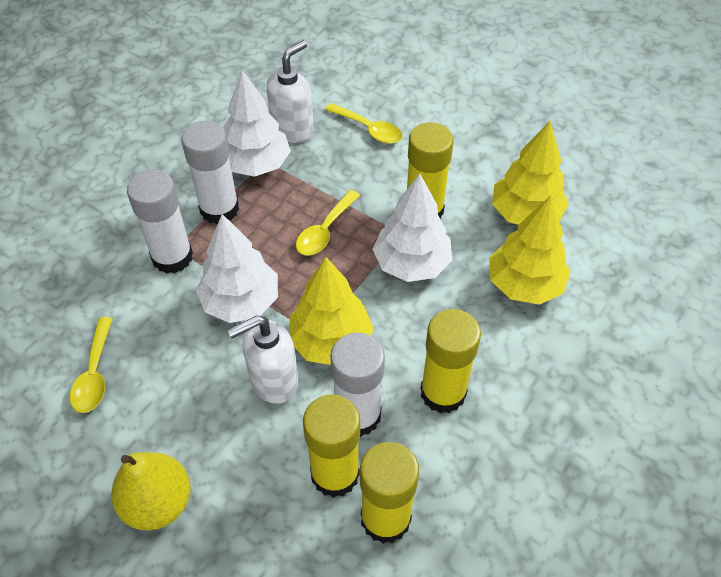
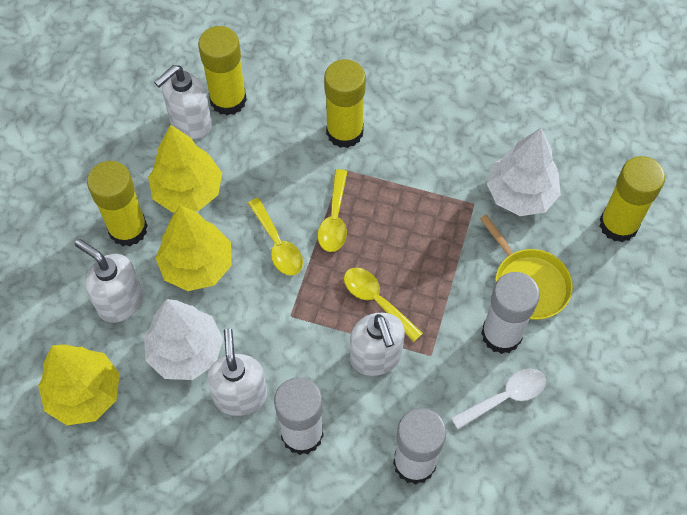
white soap dispenser: [228,315,299,404] [266,40,314,143] = 2 -> [75,239,143,323] [154,65,212,139] [207,328,267,416] [350,313,405,376] = 4
white spoon: none = 0 -> [451,369,546,430] = 1
white tree: [196,214,278,323] [223,70,291,177] [373,174,452,282] = 3 -> [144,299,223,380] [486,128,561,216] = 2
yellow pan: none = 0 -> [480,214,573,320] = 1
yellow pear: [111,452,191,530] = 1 -> none = 0

